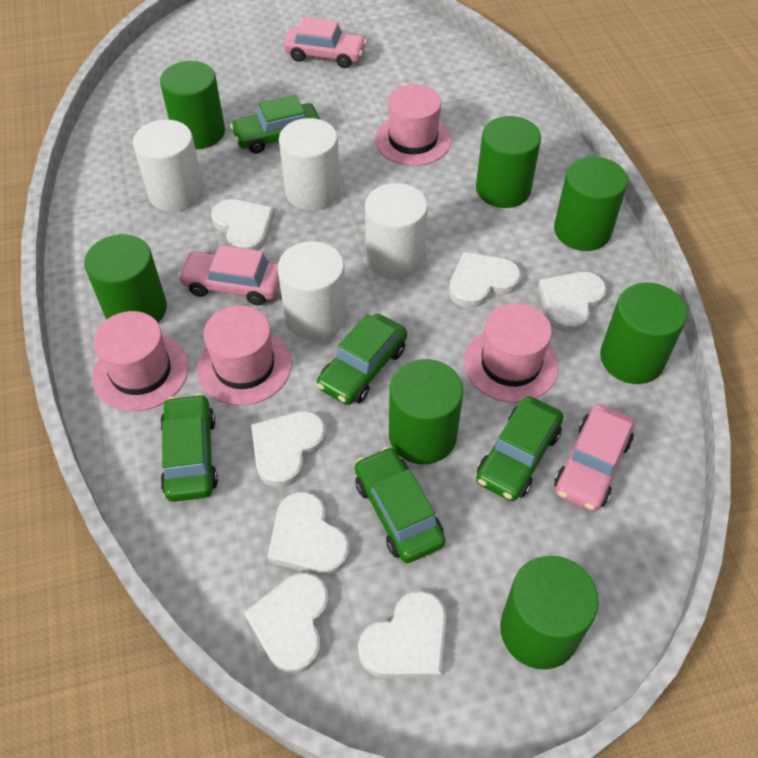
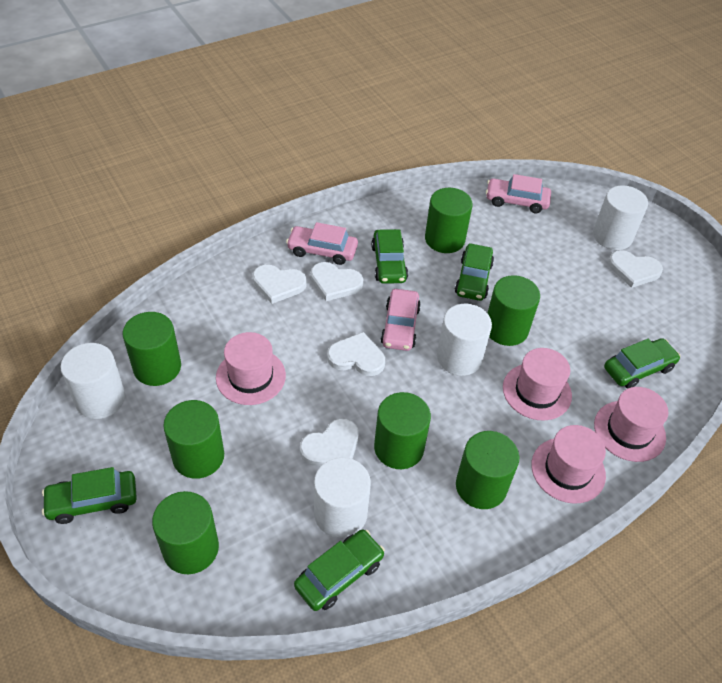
white heart: [211,199,275,251] [244,573,329,674] [251,411,326,487] [267,492,350,576] [358,590,447,678] [449,252,521,308] [538,272,607,333] = 7 -> [253,265,307,304] [300,419,359,466] [310,262,363,301] [327,332,385,376] [608,250,663,288] = 5

